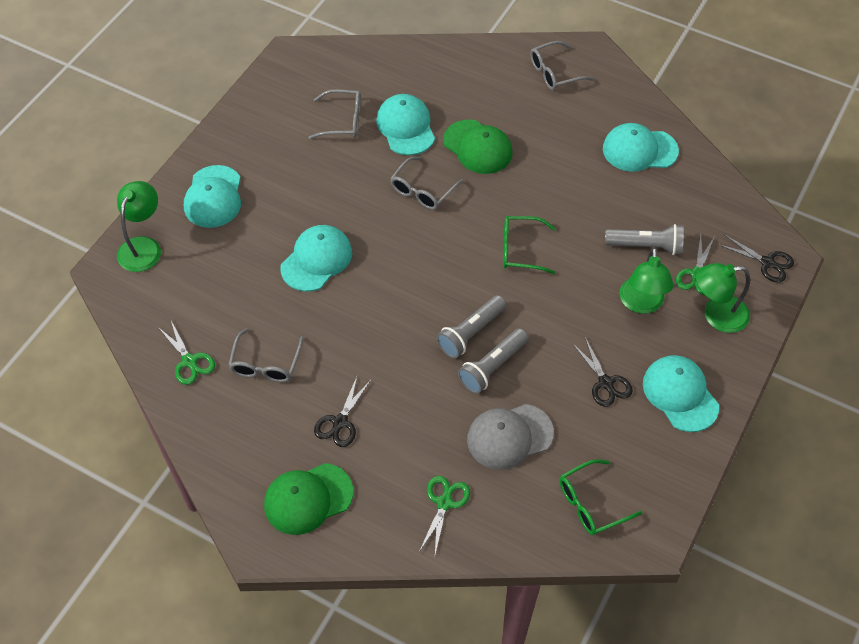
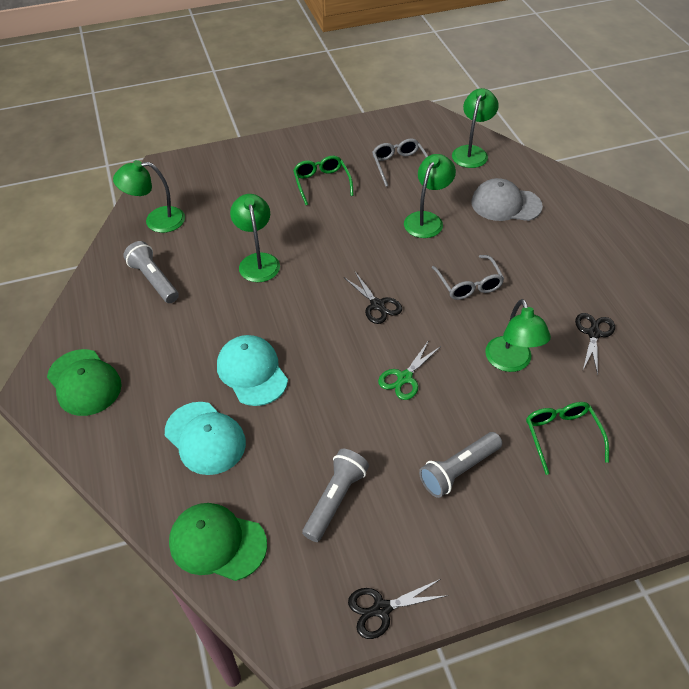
green lamp: [117,181,161,272] [619,247,673,314] [696,263,750,333] = 3 -> [113,160,185,233] [230,194,280,282] [404,154,456,238] [452,88,499,168] [485,299,551,372] = 5
green scissors: [158,321,215,385] [419,476,470,554] [676,235,714,295] = 3 -> [378,340,441,400] = 1
grey glasses: [228,328,304,382] [308,89,361,139] [390,157,464,210] [530,41,594,90] = 4 -> [372,139,428,187] [432,255,504,300] = 2
turquoise cap: [184,165,241,228] [280,225,352,292] [376,94,435,155] [603,123,679,172] [643,355,719,432] = 5 -> [165,402,246,475] [217,335,288,406] = 2

